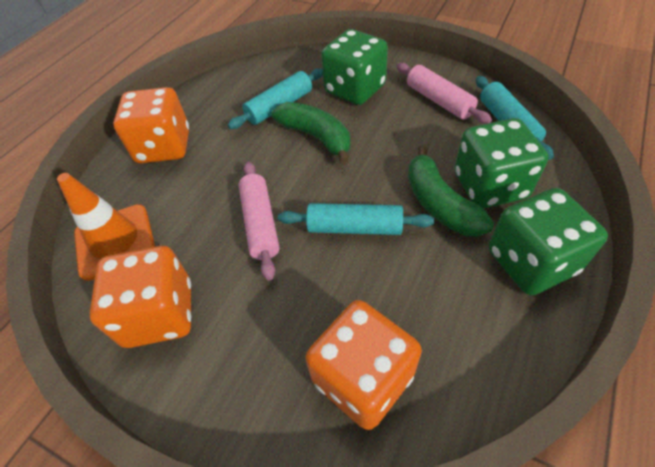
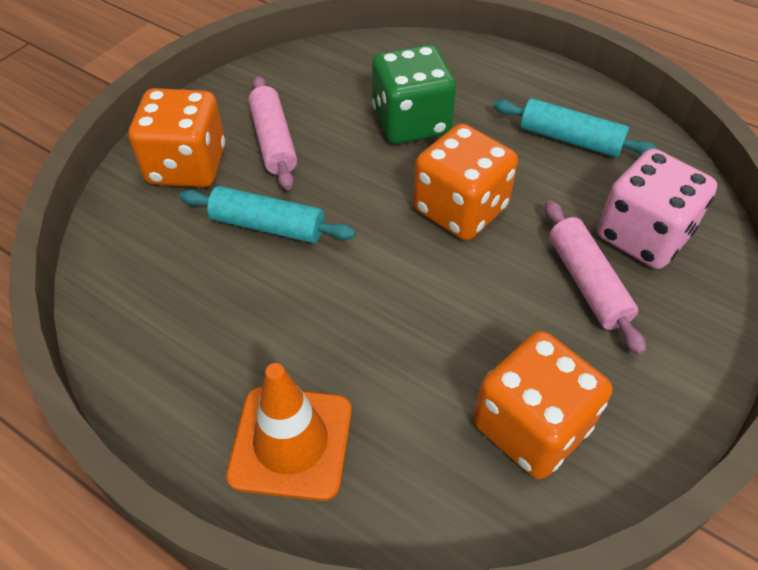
green banana: [272,102,350,165] [408,145,494,237] = 2 -> none = 0
green dice: [321,29,388,105] [454,118,549,209] [489,188,608,295] = 3 -> [372,45,456,144] = 1
pink dice: none = 0 -> [597,148,717,269] = 1
turquoise rolling pin: [228,68,323,129] [278,203,434,235] [476,76,554,160] = 3 -> [180,186,356,243] [493,98,659,157] = 2

